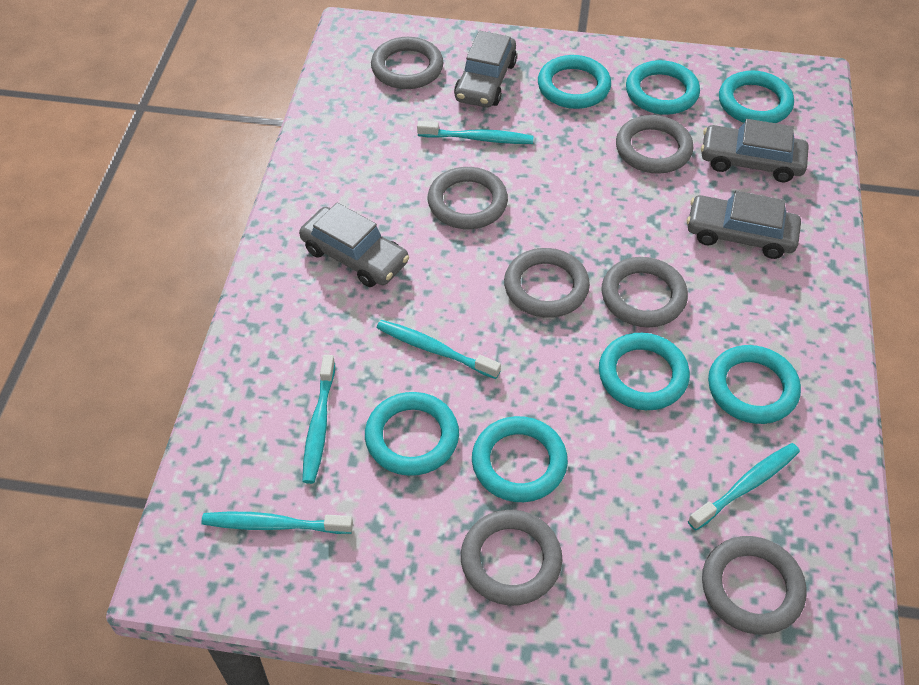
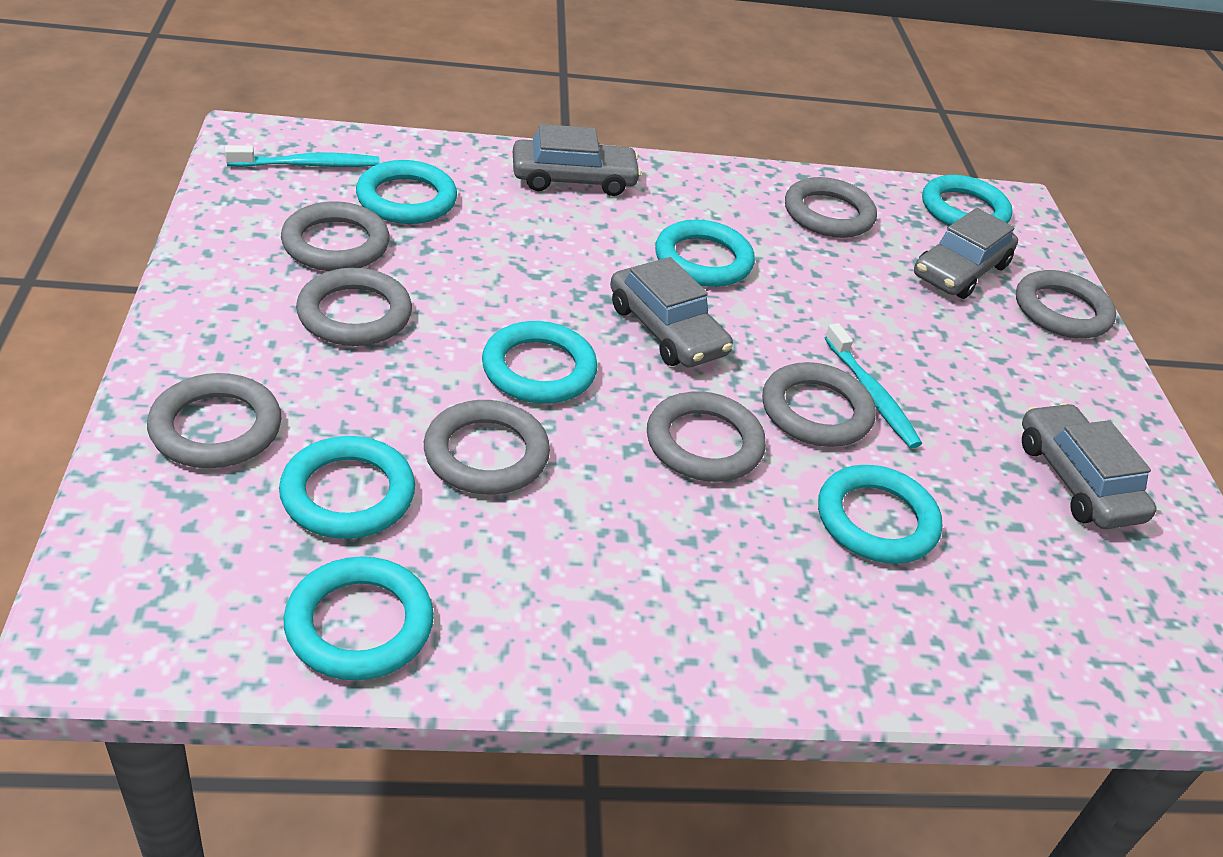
grey ring: [371,37,443,89] [427,167,508,229] [461,510,562,605] [504,248,590,318] [602,257,688,327] [616,115,693,173] [702,536,806,635] = 7 -> [147,373,282,468] [281,201,390,271] [296,268,412,346] [424,400,550,495] [647,391,766,482] [762,362,876,447] [785,177,877,238] [1016,270,1116,339] = 8
turquoise toothbrush: [201,512,353,534] [302,355,335,484] [377,320,501,379] [417,121,534,144] [688,443,800,531] = 5 -> [225,145,380,167] [824,323,922,448] = 2

